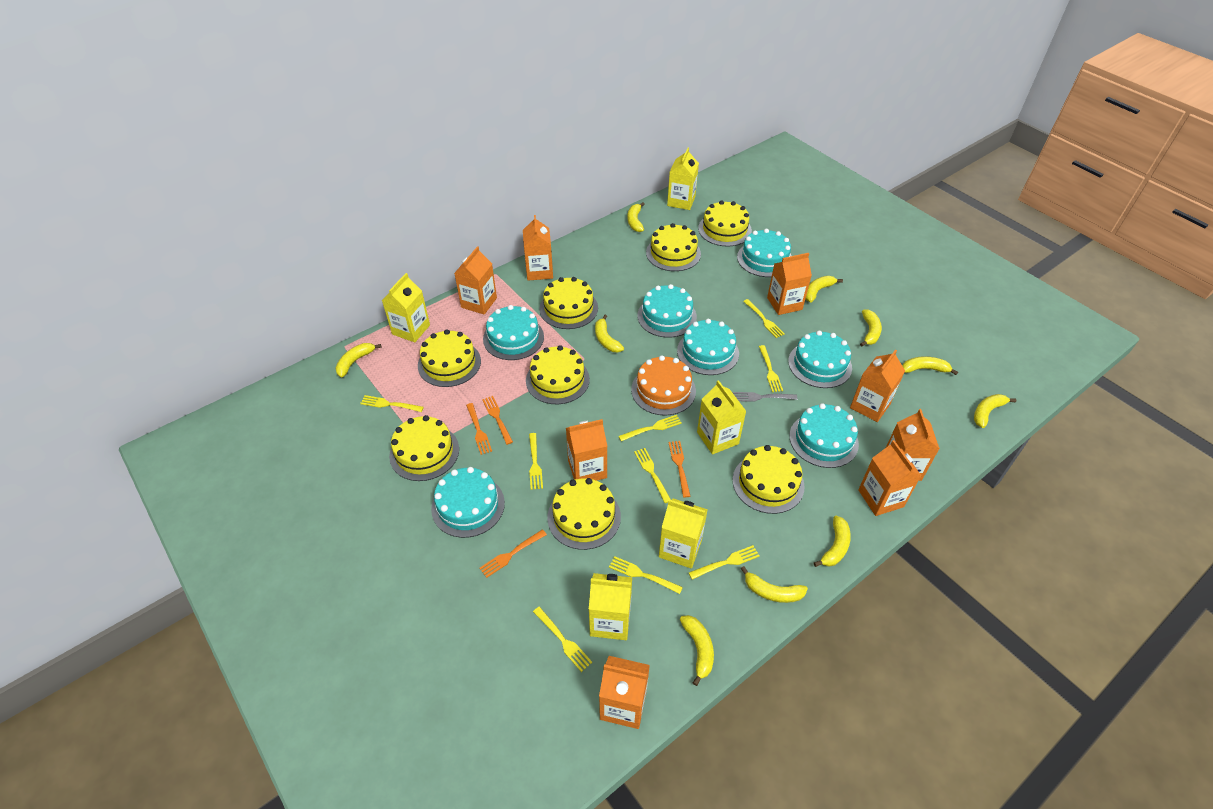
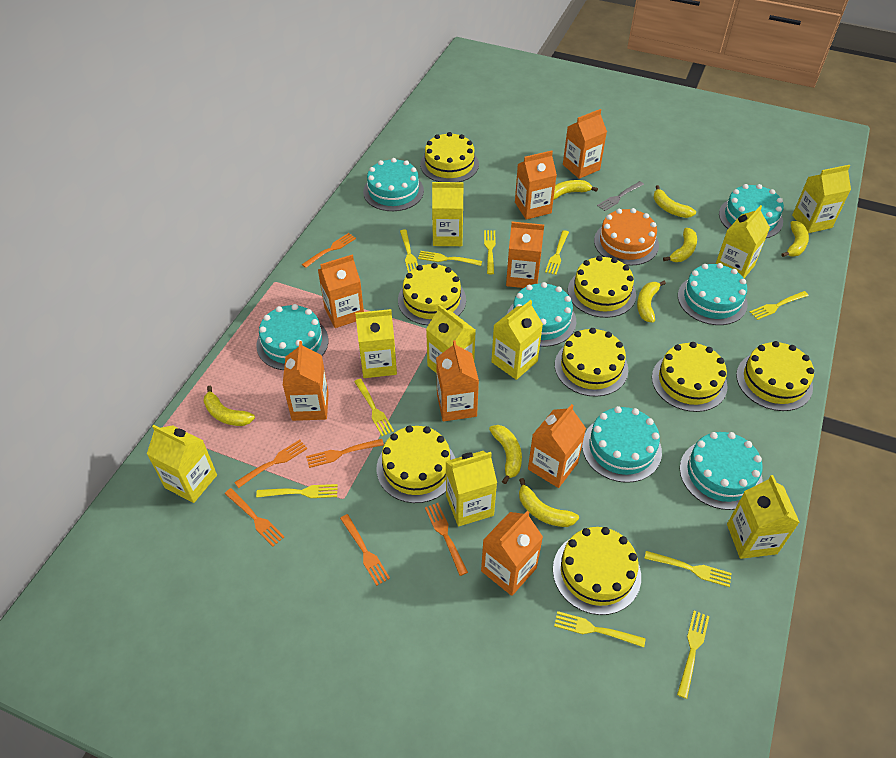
orange fork: [466,403,492,455] [479,529,547,578] [482,396,513,445] [668,441,690,498] = 4 -> [225,488,284,546] [234,440,307,488] [302,233,356,268] [306,439,384,468] [340,514,390,586] [425,503,468,576] = 6
yellow banana: [336,343,381,377] [595,315,624,352] [627,202,645,232] [680,615,714,686] [741,566,808,603] [806,276,843,302] [814,516,851,567] [860,309,882,347] [903,356,958,375] [974,394,1016,428] = 10 -> [203,386,255,426] [489,425,522,484] [519,478,579,527] [553,180,598,200] [637,281,666,323] [654,185,696,218] [663,228,697,262] [781,221,809,257] = 8
yellow carton: [382,273,430,342] [589,573,632,640] [659,499,708,569] [667,148,699,210] [697,380,746,454] = 5 -> [147,425,217,503] [355,309,397,378] [426,304,476,373] [432,182,464,246] [446,451,497,526] [491,300,543,380] [716,205,770,278] [727,475,800,559] [792,165,851,233] = 9
yellow fork: [360,395,424,412] [529,433,543,490] [533,607,592,672] [609,556,683,594] [619,415,682,441] [634,448,671,503] [689,545,760,579] [743,299,785,338] [759,345,783,392] = 9 -> [256,484,338,498] [354,379,394,436] [400,229,418,273] [418,251,482,266] [484,230,496,274] [545,230,569,275] [554,611,645,647] [644,551,732,587] [677,611,709,699] [750,291,809,320] = 10

